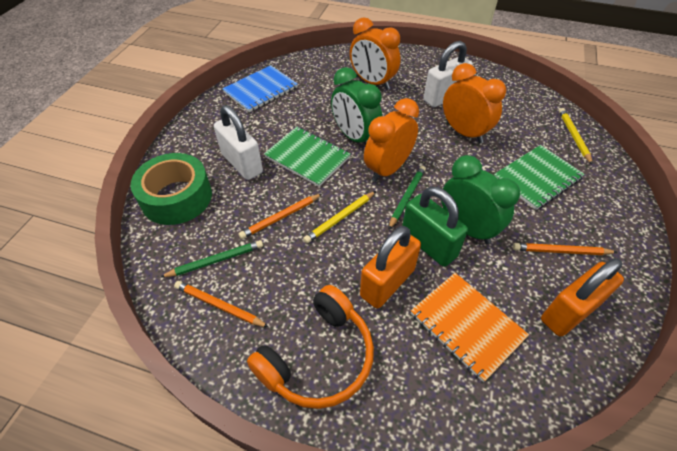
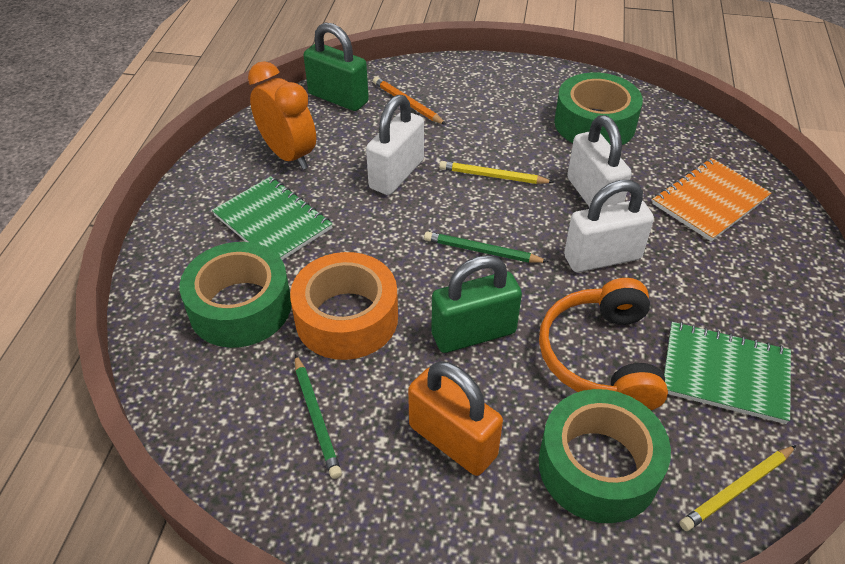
blue notebook: [222,65,298,112] = 1 -> none = 0
green clock: [331,67,382,145] [441,155,520,244] = 2 -> none = 0
green padlock: [402,186,468,267] = 1 -> [303,22,369,111] [431,255,522,353] = 2
green tape: [130,153,212,225] = 1 -> [179,242,291,348] [539,389,671,523] [554,72,643,145] = 3
orange clock: [350,17,401,90] [364,98,419,182] [443,63,506,143] = 3 -> [248,61,316,170] = 1
orange padlock: [360,226,421,309] [541,258,624,337] = 2 -> [408,361,503,476] = 1
orange pencil: [174,281,269,327] [238,194,322,239] [513,243,617,255] = 3 -> [373,77,446,125] = 1
orange tape: none = 0 -> [290,252,398,360] = 1
white padlock: [214,105,263,180] [423,41,473,107] = 2 -> [366,95,424,195] [564,180,654,272] [567,115,632,207] = 3

